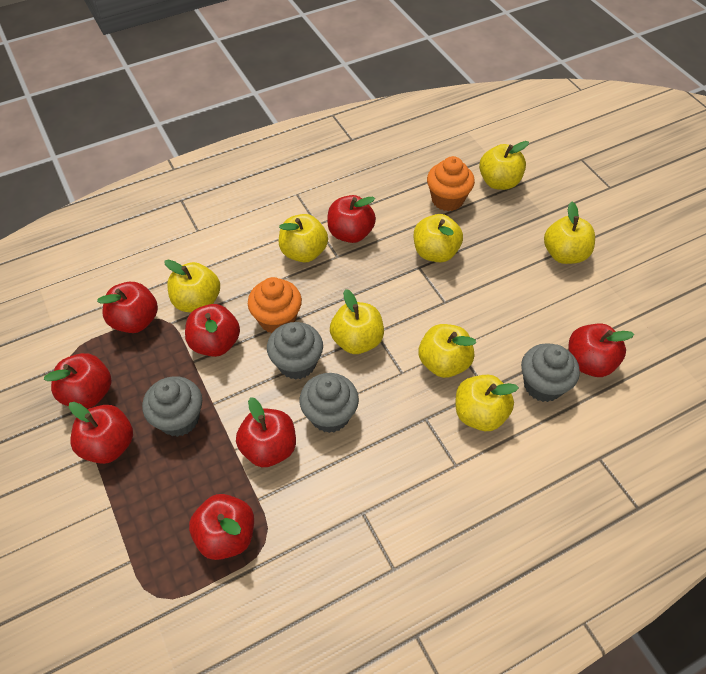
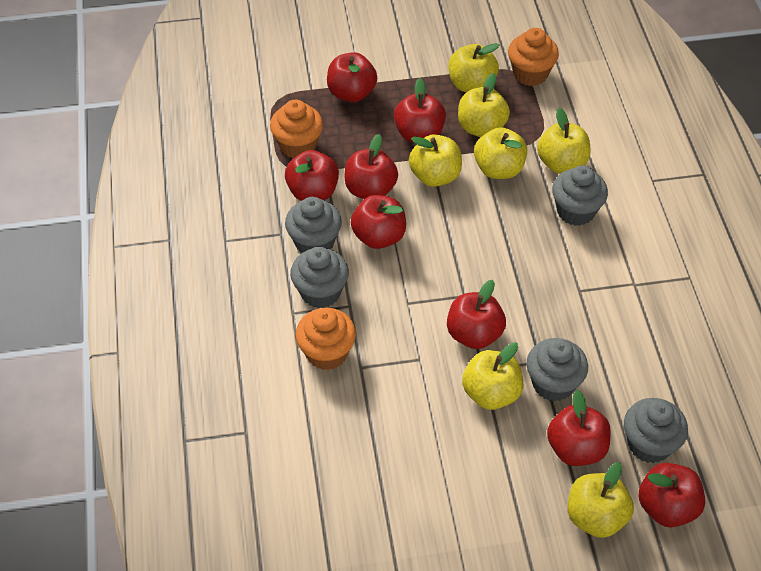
grey cupcake: [142,376,202,437] [267,322,323,380] [300,373,359,433] [521,343,580,402] = 4 -> [285,197,342,253] [290,247,349,308] [526,338,588,402] [552,165,608,226] [624,398,688,463] = 5
orange cupcake: [248,277,302,334] [427,156,475,211] = 2 -> [270,100,323,159] [295,308,356,370] [508,28,559,86] = 3
yellow apple: [164,260,220,312] [279,214,328,262] [330,289,384,354] [414,214,463,262] [419,324,476,378] [456,375,519,431] [479,141,529,190] [544,202,595,264] = 8 -> [409,134,462,187] [449,43,499,92] [458,73,510,137] [462,342,523,410] [474,127,527,179] [537,108,590,174] [568,462,634,538] = 7

